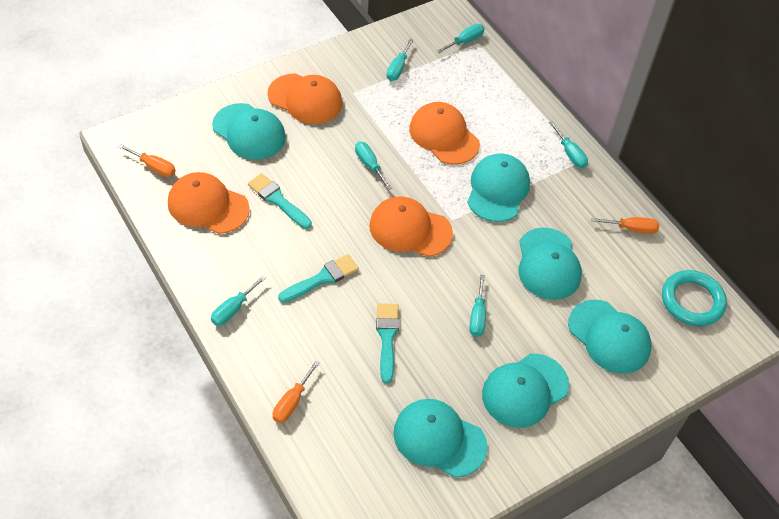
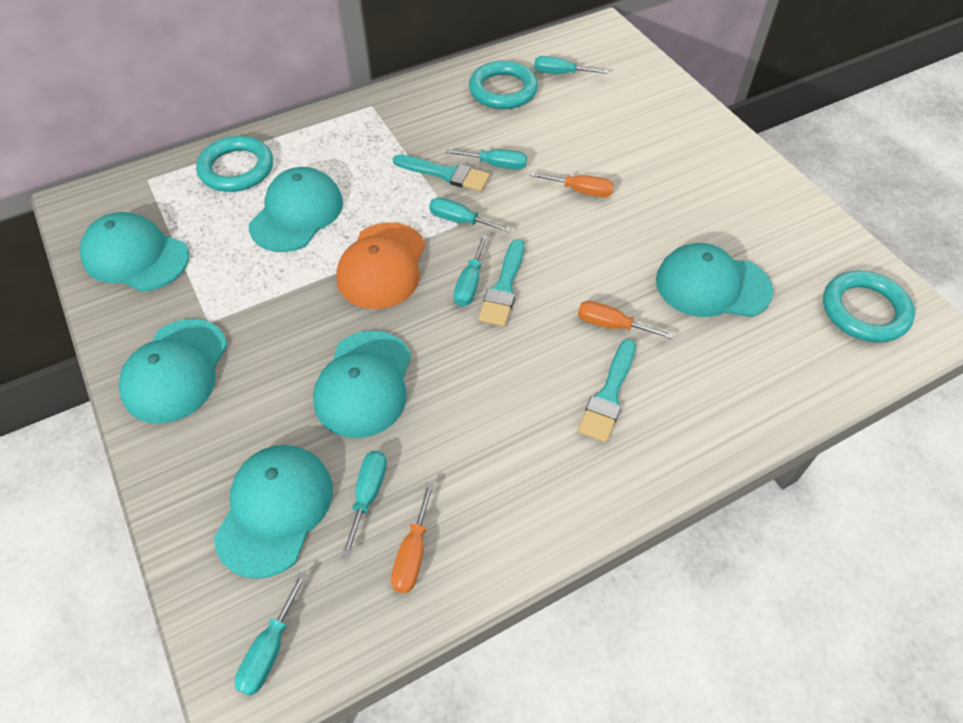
orange cap: [168,172,250,234] [267,73,342,124] [369,197,453,257] [409,102,480,165] = 4 -> [336,222,425,309] = 1
turquoise ring: [662,270,727,326] = 1 -> [196,136,273,192] [469,60,538,109] [823,270,915,343] = 3

